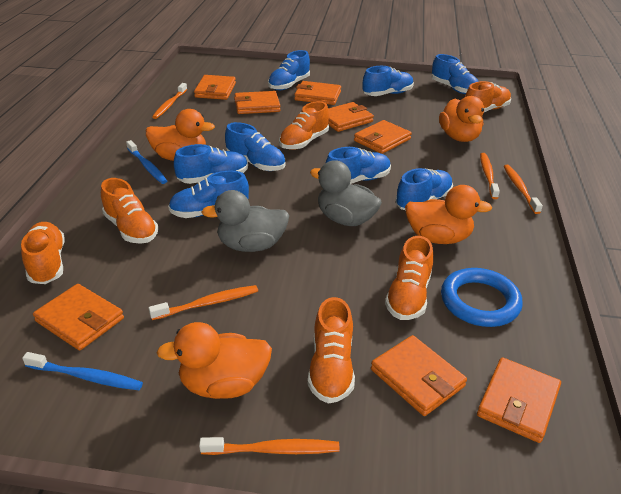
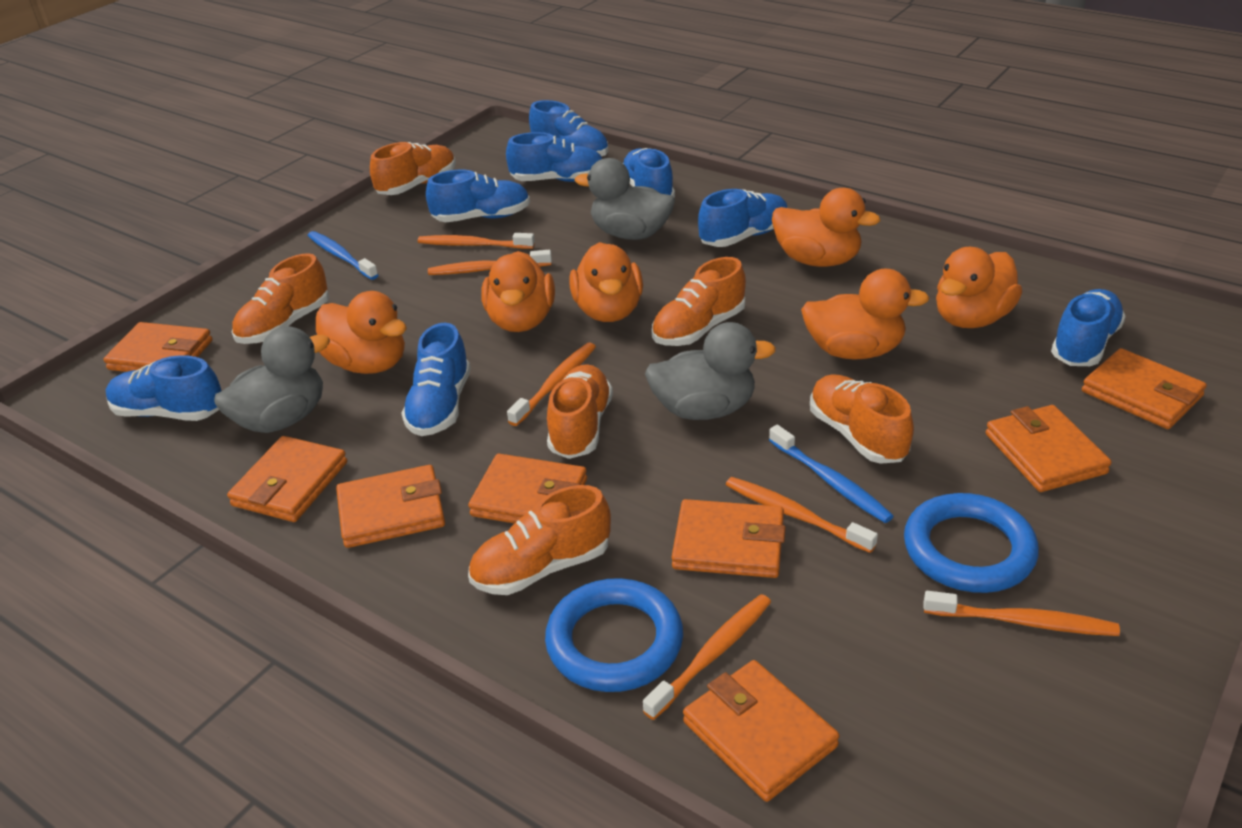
blue ring: [441,268,523,327] = 1 -> [545,578,683,692] [904,493,1039,593] = 2
grey duck: [202,190,289,252] [310,160,382,226] = 2 -> [214,326,330,433] [575,158,675,240] [645,322,776,420] = 3
orange duck: [146,109,215,161] [157,322,272,399] [405,185,492,244] [439,96,484,142] = 4 -> [316,291,407,374] [482,251,555,332] [569,242,643,322] [772,188,880,267] [801,269,929,360] [936,247,1022,328] = 6
orange toothbrush: [149,285,258,320] [152,83,187,119] [199,437,340,455] [480,153,500,199] [504,165,543,214] = 5 -> [418,233,535,249] [428,250,552,275] [507,342,596,426] [643,594,771,720] [726,477,878,553] [924,591,1120,636] = 6

